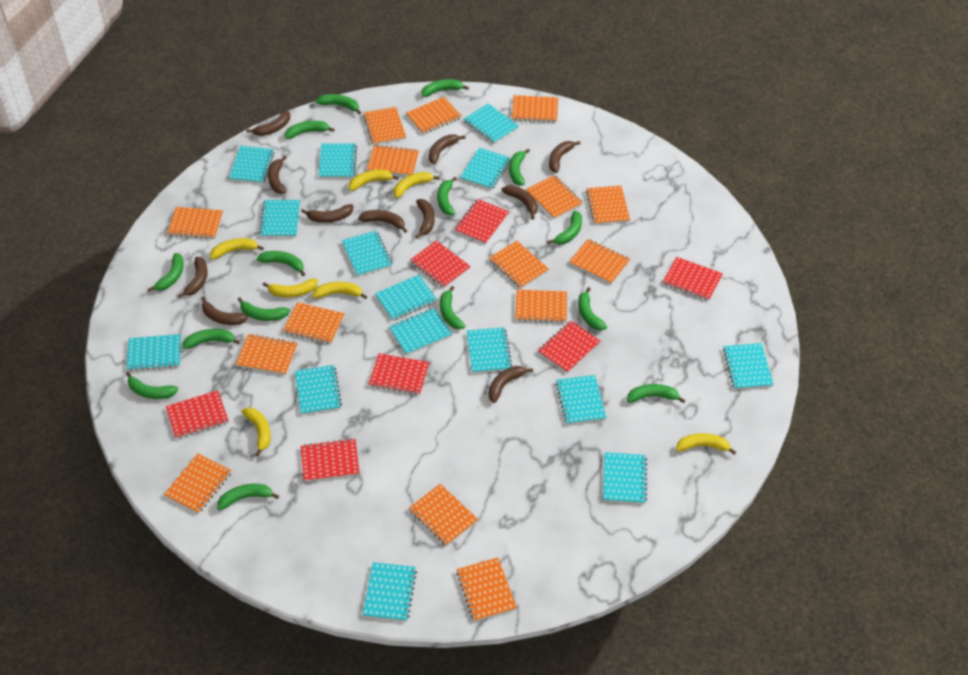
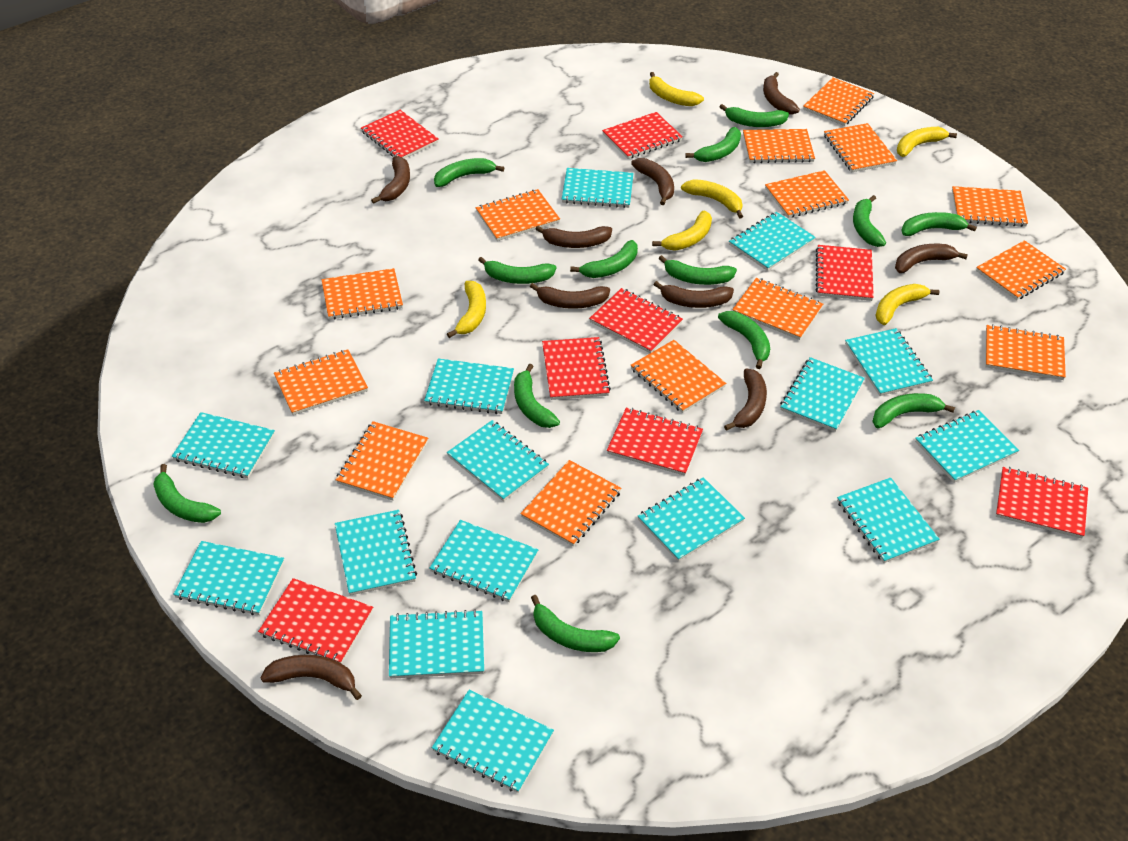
brown banana: [177,257,208,298] [201,296,248,325] [246,110,290,136] [268,156,287,194] [301,204,353,223] [358,210,407,233] [415,199,434,239] [429,134,465,164] [489,366,533,403] [501,185,538,220] [549,141,581,173] = 11 -> [260,655,362,700] [371,156,410,204] [530,283,610,309] [535,226,612,248] [631,158,674,205] [653,281,734,308] [724,368,767,431] [763,72,800,115] [895,244,968,273] = 9
green banana: [126,372,178,399] [148,253,184,292] [183,329,240,349] [217,484,279,510] [238,297,290,321] [257,251,305,276] [285,121,335,139] [316,94,361,115] [422,79,469,97] [437,177,457,215] [440,286,465,330] [509,149,530,186] [547,211,582,244] [578,287,607,331] [627,384,685,403] = 15 -> [153,464,221,523] [434,158,504,187] [478,257,556,284] [514,364,560,428] [531,595,620,652] [570,240,638,278] [658,255,737,285] [685,127,741,162] [718,311,770,369] [720,104,789,127] [853,195,886,247] [872,393,955,428] [901,212,977,236] = 13
orange notebook: [164,453,232,514] [167,207,223,239] [236,334,298,375] [283,302,345,344] [363,107,406,145] [367,145,419,176] [406,97,462,134] [409,484,478,546] [456,558,517,621] [489,241,549,289] [512,95,558,123] [515,290,567,323] [526,175,583,219] [569,239,630,284] [586,186,630,225] = 15 -> [274,350,368,415] [322,268,403,320] [336,421,428,501] [476,189,560,241] [520,460,621,546] [631,340,726,413] [732,278,823,340] [743,129,815,163] [765,170,849,218] [803,77,874,126] [824,123,897,172] [952,186,1028,227] [976,240,1066,300] [985,324,1066,380] = 14
red notebook: [166,390,229,439] [301,439,359,482] [369,353,429,395] [410,240,471,288] [454,199,509,244] [538,321,600,373] [663,257,723,301] = 7 -> [258,578,373,664] [361,110,439,159] [542,337,611,400] [589,288,683,353] [602,112,683,159] [607,408,703,476] [815,245,874,301] [996,467,1088,538] = 8
yellow banana: [210,238,264,259] [242,408,271,456] [263,278,318,297] [312,282,367,299] [349,170,399,191] [394,172,440,198] [676,433,736,455] = 7 -> [447,281,486,338] [649,72,704,106] [652,211,712,251] [681,179,743,219] [875,284,940,325] [897,127,957,157] = 6

